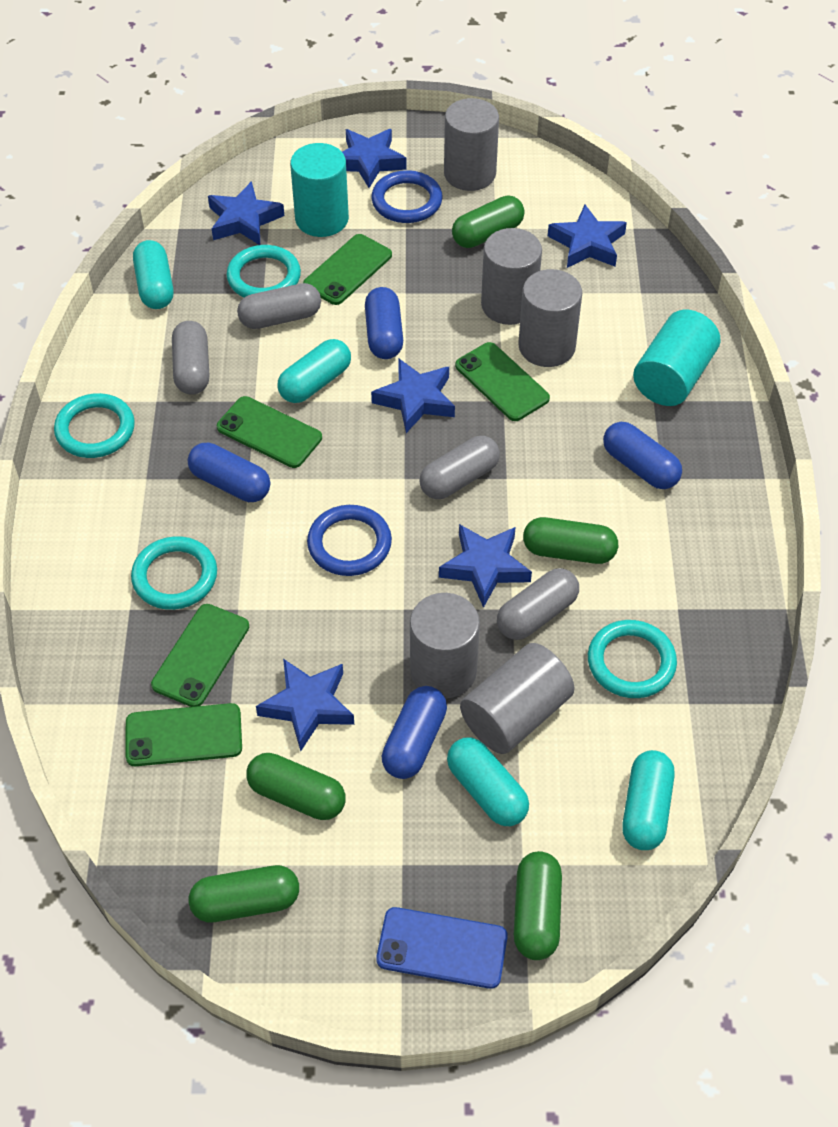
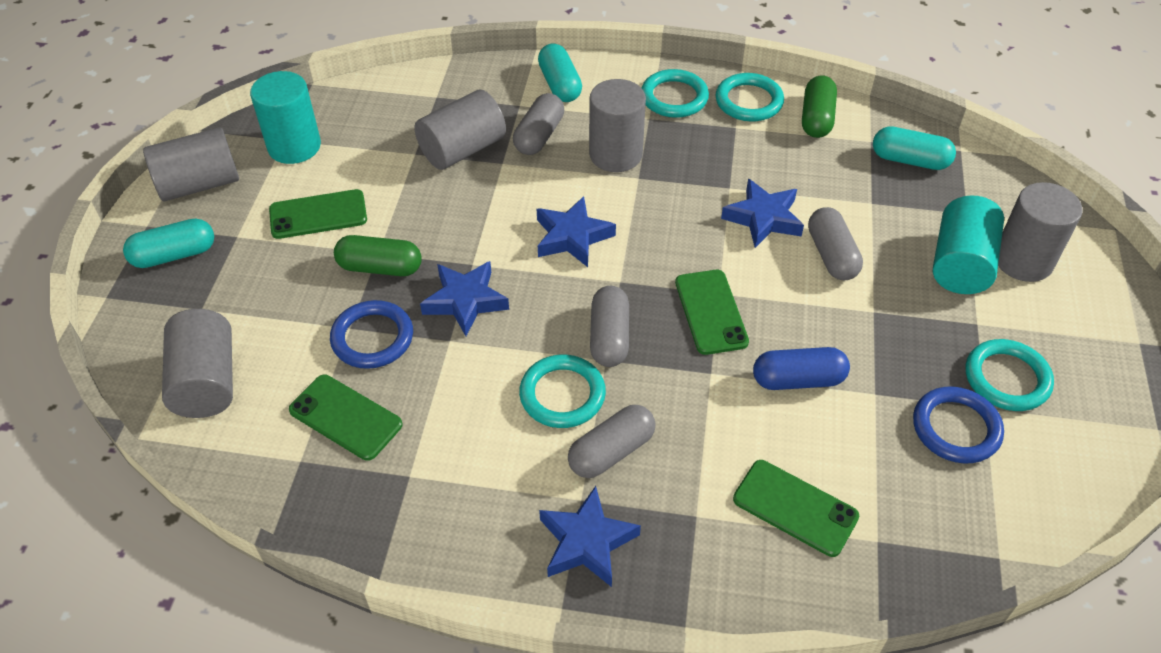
blue capsule: [188,443,270,502] [365,287,403,359] [382,686,447,779] [603,422,682,489] = 4 -> [753,347,850,390] = 1
blue phone: [376,907,508,989] = 1 -> none = 0
blue star: [208,181,284,245] [256,659,354,751] [342,129,407,188] [371,358,455,433] [439,524,532,608] [548,205,627,268] = 6 -> [420,261,509,336] [537,196,616,267] [539,486,641,587] [721,179,804,248] = 4
green capsule: [189,865,299,922] [246,753,346,820] [452,195,525,248] [514,851,562,960] [523,517,618,564] = 5 -> [334,235,422,276] [802,76,837,138] = 2
green phone: [126,703,242,766] [151,604,249,707] [217,396,322,468] [303,234,392,305] [455,342,550,421] = 5 -> [269,189,367,239] [289,375,403,461] [675,270,749,355] [733,460,859,557] = 4
turquoise capsule: [133,240,174,309] [277,339,351,403] [447,738,529,826] [622,750,675,850] = 4 -> [123,219,214,268] [538,43,582,102] [873,126,956,170] = 3

